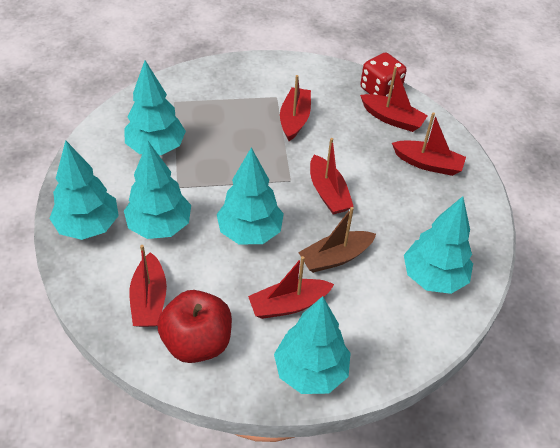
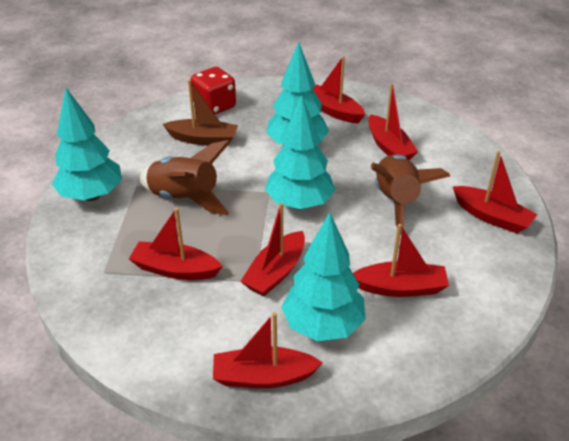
brown rocket: none = 0 -> [139,140,230,215] [371,155,450,235] = 2
red apple: [157,290,232,363] = 1 -> none = 0
red boat: [129,245,167,327] [248,256,334,319] [280,75,311,141] [310,138,354,214] [360,66,428,132] [392,112,466,176] = 6 -> [129,208,223,280] [213,312,323,388] [240,203,305,296] [312,56,365,124] [353,224,449,297] [368,83,418,160] [452,151,537,234] = 7
turquoise tree: [49,140,119,240] [124,60,186,155] [124,141,191,239] [217,147,284,244] [274,296,351,394] [404,196,473,294] = 6 -> [52,88,122,201] [265,95,335,210] [266,42,329,145] [281,212,366,341] = 4

